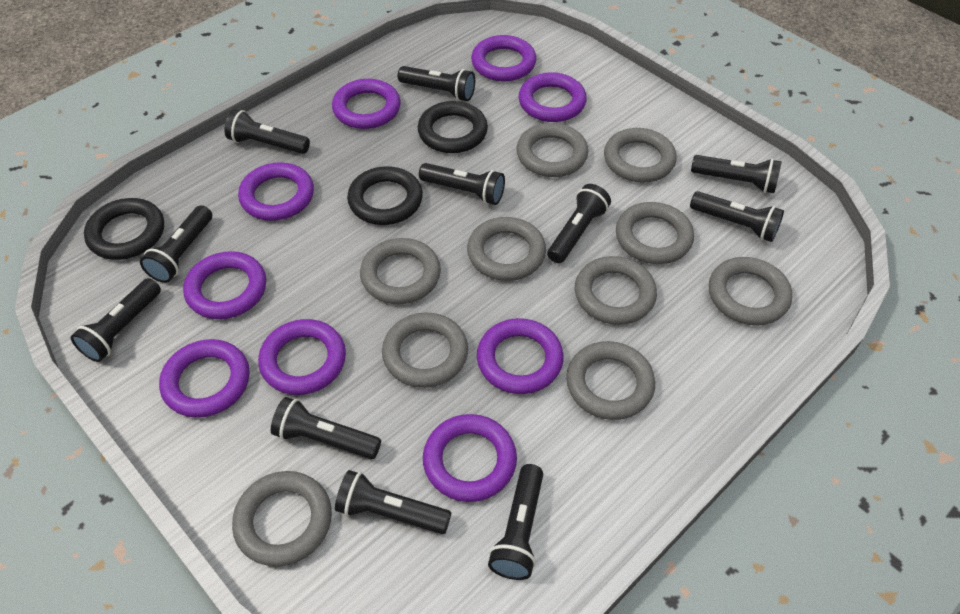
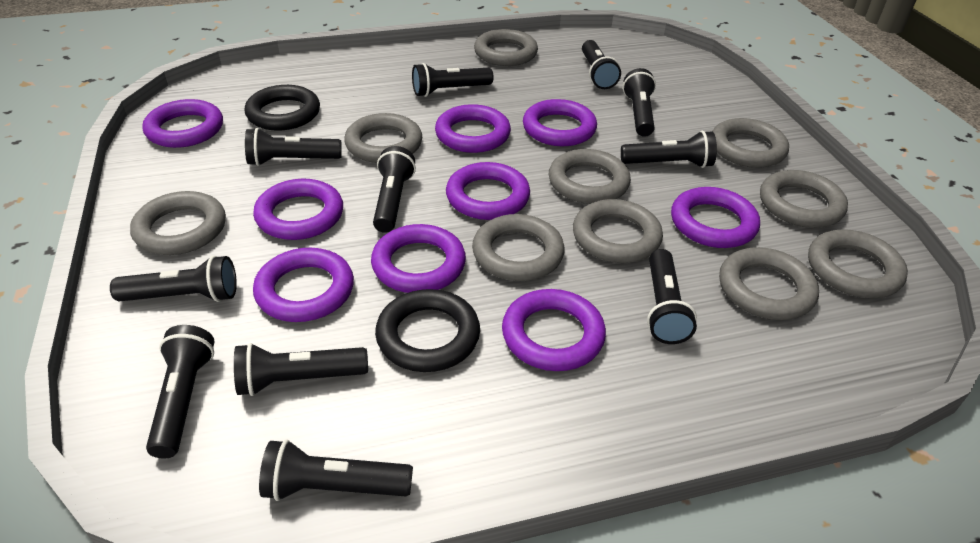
black ring: [84,198,164,260] [347,166,423,225] [418,101,488,153] = 3 -> [245,85,320,131] [375,289,480,372] = 2

